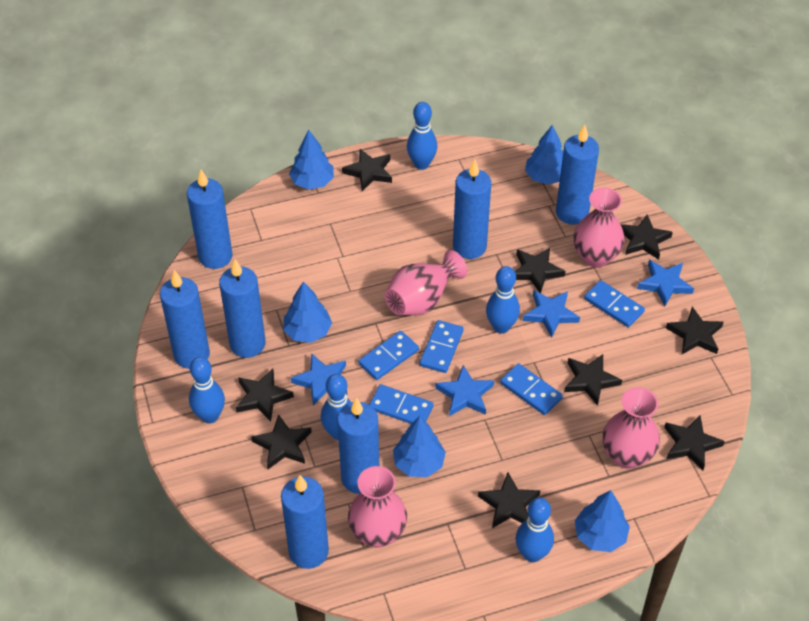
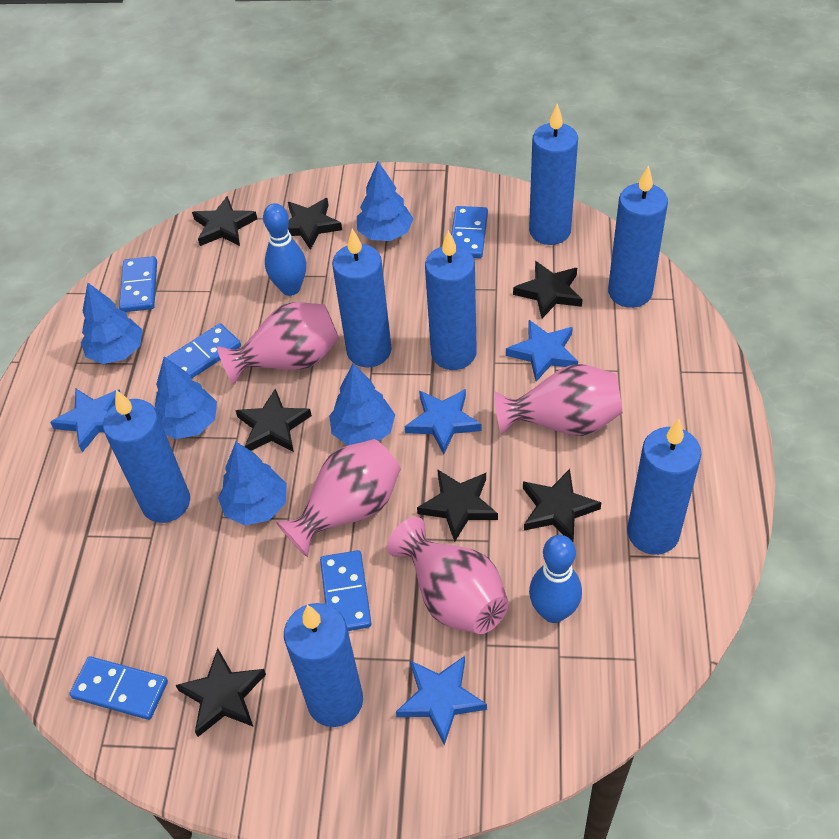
black star: [236,369,294,421] [251,414,312,469] [342,149,392,191] [478,473,541,528] [515,248,565,293] [564,354,622,406] [620,214,673,260] [664,416,725,470] [666,307,724,354] = 9 -> [175,648,266,737] [192,196,257,246] [235,389,312,452] [288,198,342,250] [417,469,498,542] [513,261,583,318] [523,469,602,542] = 7
blue bowling pin: [189,357,225,423] [321,374,351,440] [407,102,437,170] [486,266,520,334] [516,498,554,562] = 5 -> [263,203,306,296] [529,535,582,623] = 2

